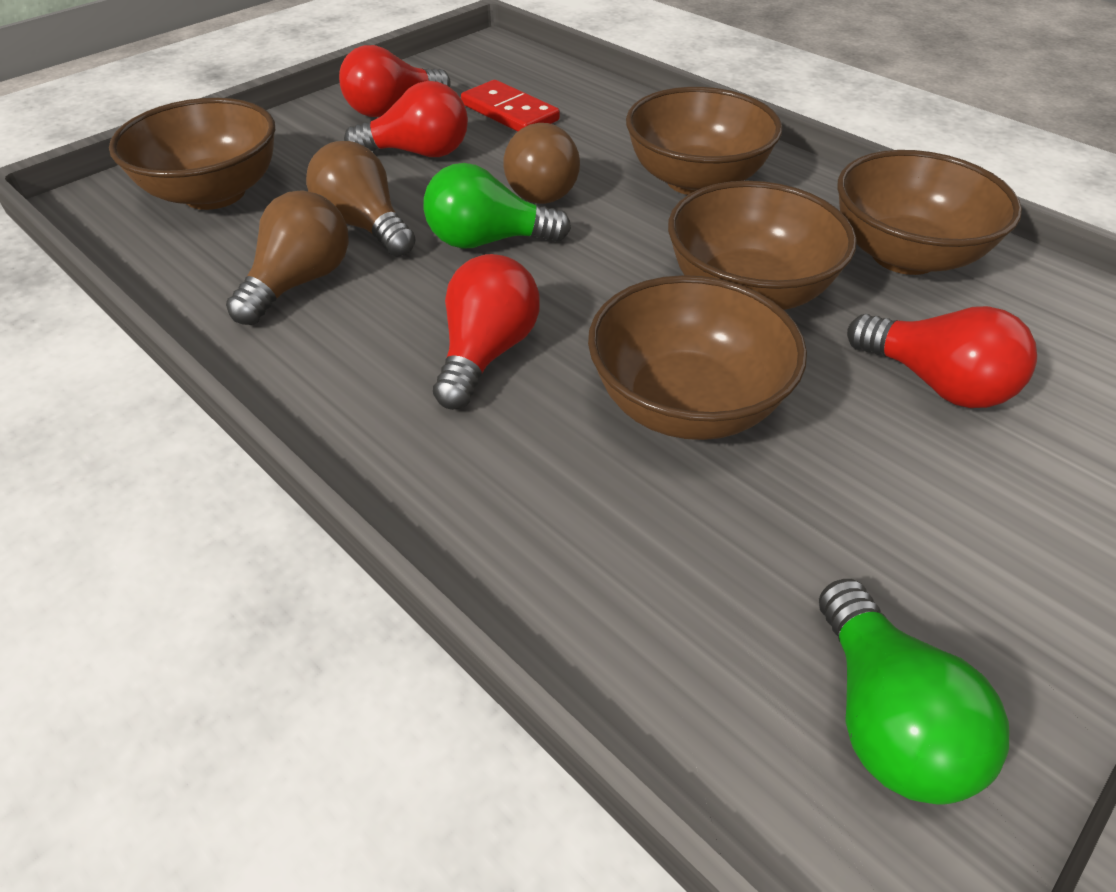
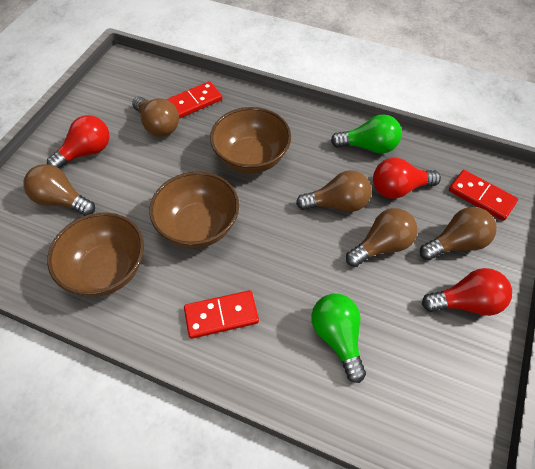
brown bowl: [109,98,275,210] [588,275,807,440] [626,87,782,195] [668,181,857,310] [838,150,1022,275] = 5 -> [47,212,144,297] [149,171,239,248] [210,107,291,174] = 3
brown light bulb: [226,191,349,325] [306,141,416,257] [503,123,580,204] = 3 -> [23,164,95,216] [132,97,179,137] [296,170,372,212] [346,208,418,267] [420,207,497,260] = 5
red domino: [461,80,560,132] = 1 -> [166,81,223,119] [184,290,259,339] [449,170,518,221] = 3
red light bulb: [339,45,451,117] [344,81,468,157] [433,254,540,410] [847,306,1037,408] = 4 -> [47,115,109,169] [373,158,441,199] [422,268,512,316] = 3

